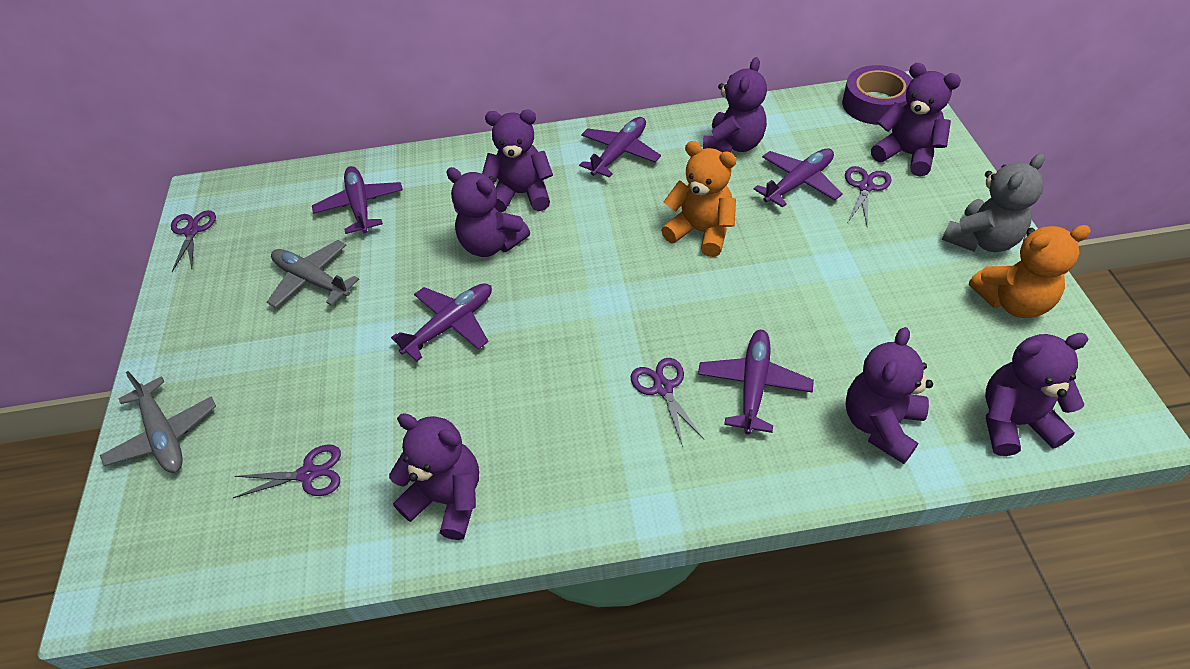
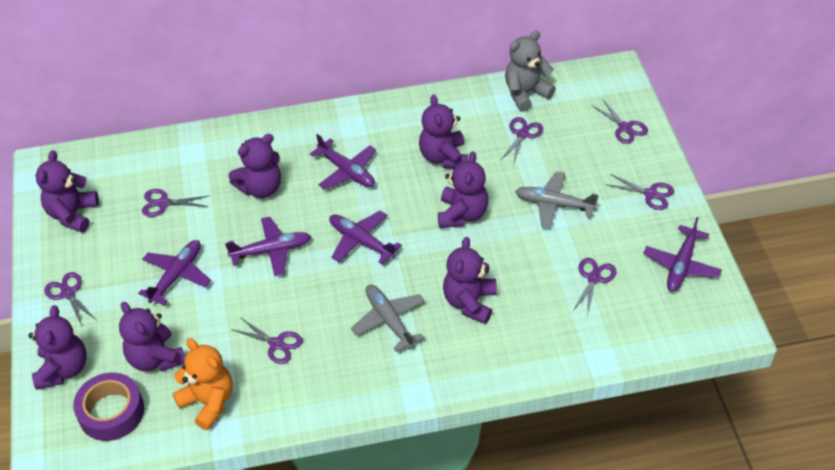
orange teddy bear: [661,141,736,257] [969,225,1091,318] = 2 -> [172,338,233,430] = 1
purple scissors: [171,210,216,272] [233,444,341,498] [631,358,704,447] [845,166,892,225] = 4 -> [44,272,96,326] [142,189,209,217] [231,317,303,364] [500,117,543,165] [572,258,616,317] [592,100,648,144] [605,174,674,210] = 7

